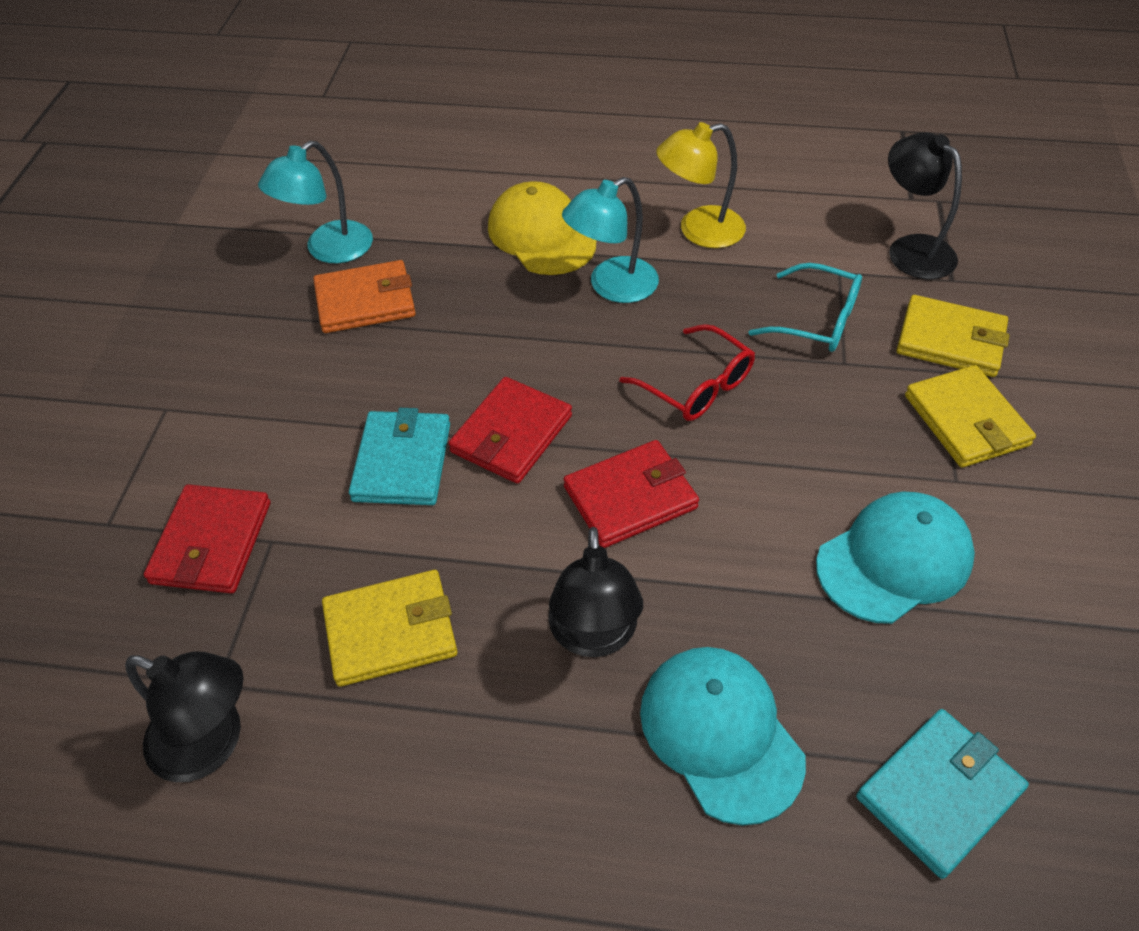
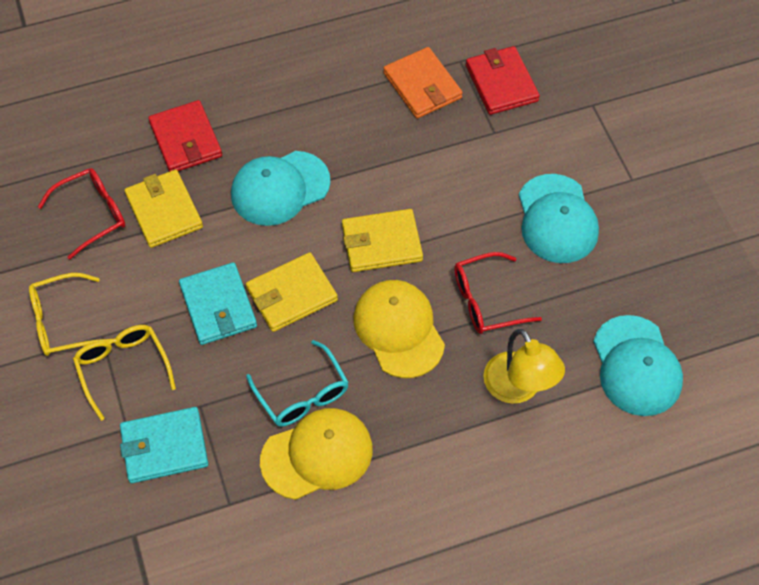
black lamp: [125,652,243,782] [548,527,643,657] [888,132,962,279] = 3 -> none = 0
red glasses: [619,324,755,421] = 1 -> [38,168,125,260] [454,252,542,334] = 2
red wallet: [144,484,270,593] [449,377,572,484] [564,440,699,548] = 3 -> [148,100,222,172] [466,46,540,115] = 2
turquoise cap: [640,647,806,826] [816,492,975,624] = 2 -> [231,151,330,226] [519,174,599,263] [593,315,683,416] = 3
turquoise lamp: [258,141,373,263] [562,177,659,303] = 2 -> none = 0
yellow cap: [488,181,596,275] = 1 -> [260,408,373,500] [354,280,445,378] = 2
yellow glasses: none = 0 -> [29,273,110,356] [73,325,176,421] = 2

